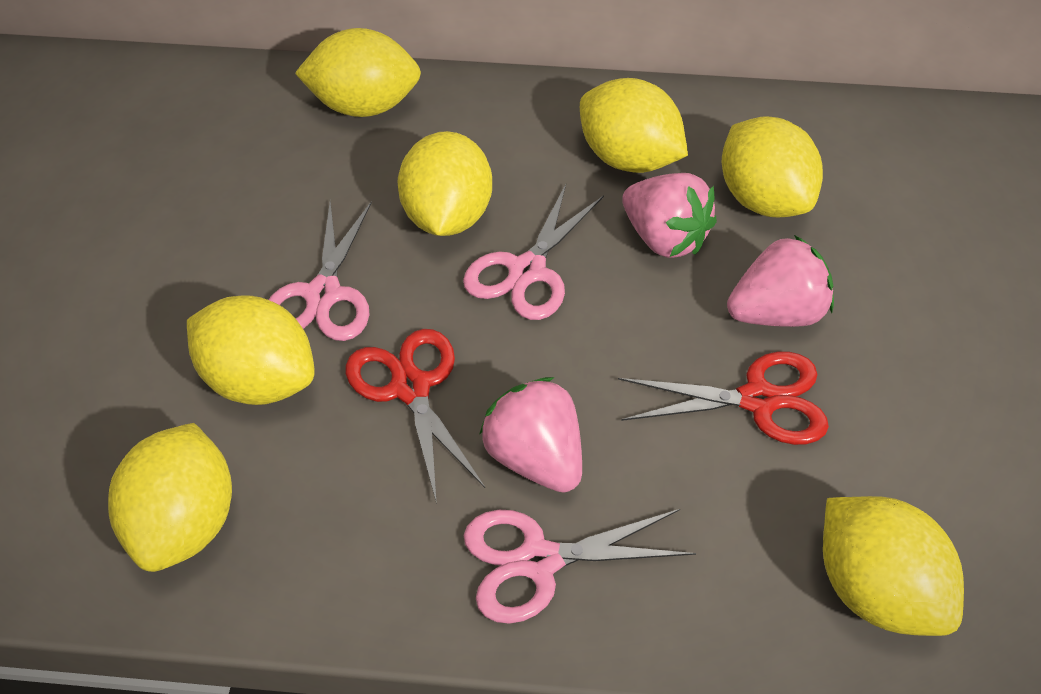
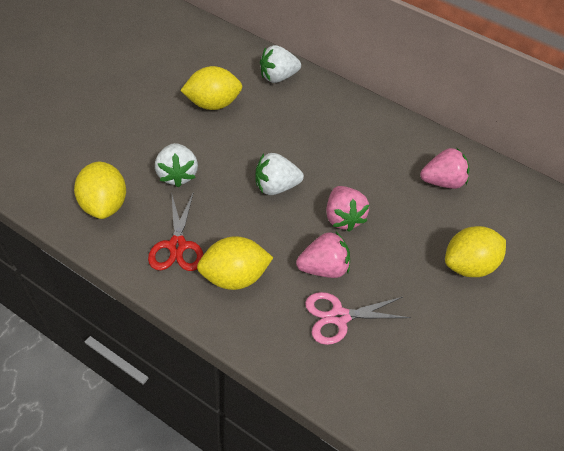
pink scissors: [269,201,372,341] [463,184,604,320] [464,509,696,624] = 3 -> [305,292,411,345] = 1
red scissors: [346,329,485,504] [618,352,829,445] = 2 -> [148,192,203,271] = 1
white strawberry: none = 0 -> [155,143,198,187] [255,153,304,195] [260,45,301,83] = 3
yellow lemon: [108,423,232,572] [187,295,315,405] [295,28,421,117] [398,131,492,236] [580,78,688,173] [721,117,823,217] [823,496,964,636] = 7 -> [74,161,126,219] [180,66,242,110] [197,236,273,290] [445,226,506,277] = 4

